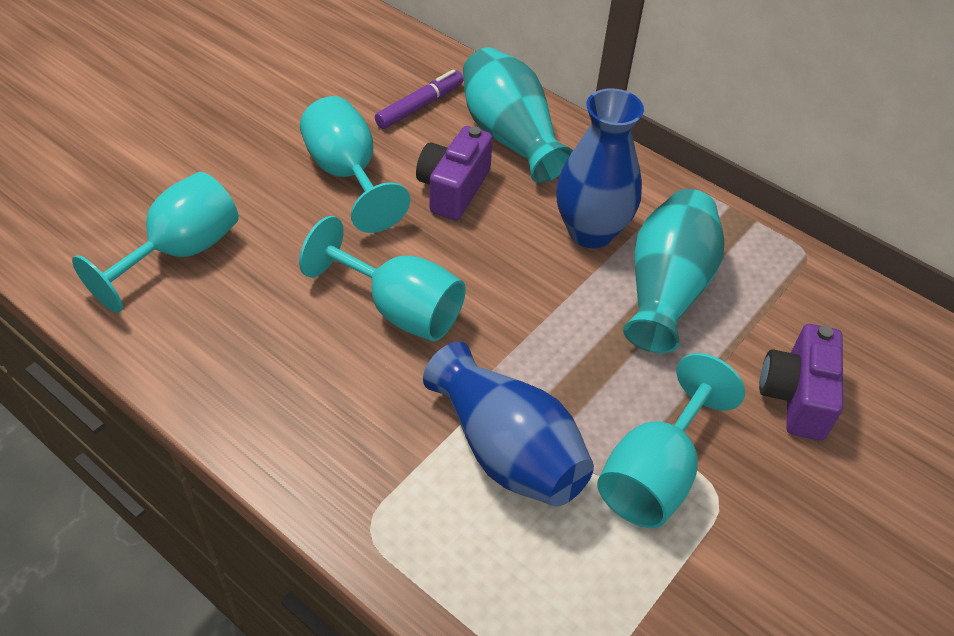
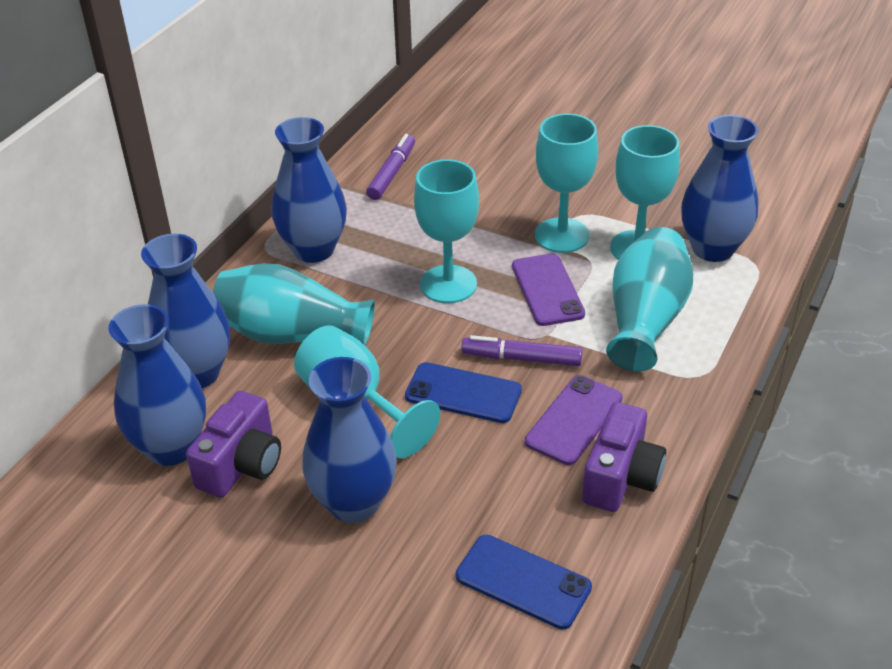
blue phone: none = 0 -> [405,362,522,423] [456,535,592,630] = 2
blue vase: [423,342,594,507] [556,88,644,248] = 2 -> [108,304,206,466] [141,234,230,388] [272,117,347,263] [302,357,397,523] [681,115,758,262] = 5
purple marker: [375,69,464,129] = 1 -> [366,134,415,200] [461,335,582,366] = 2
purple phone: none = 0 -> [512,253,585,326] [525,375,623,465] = 2

